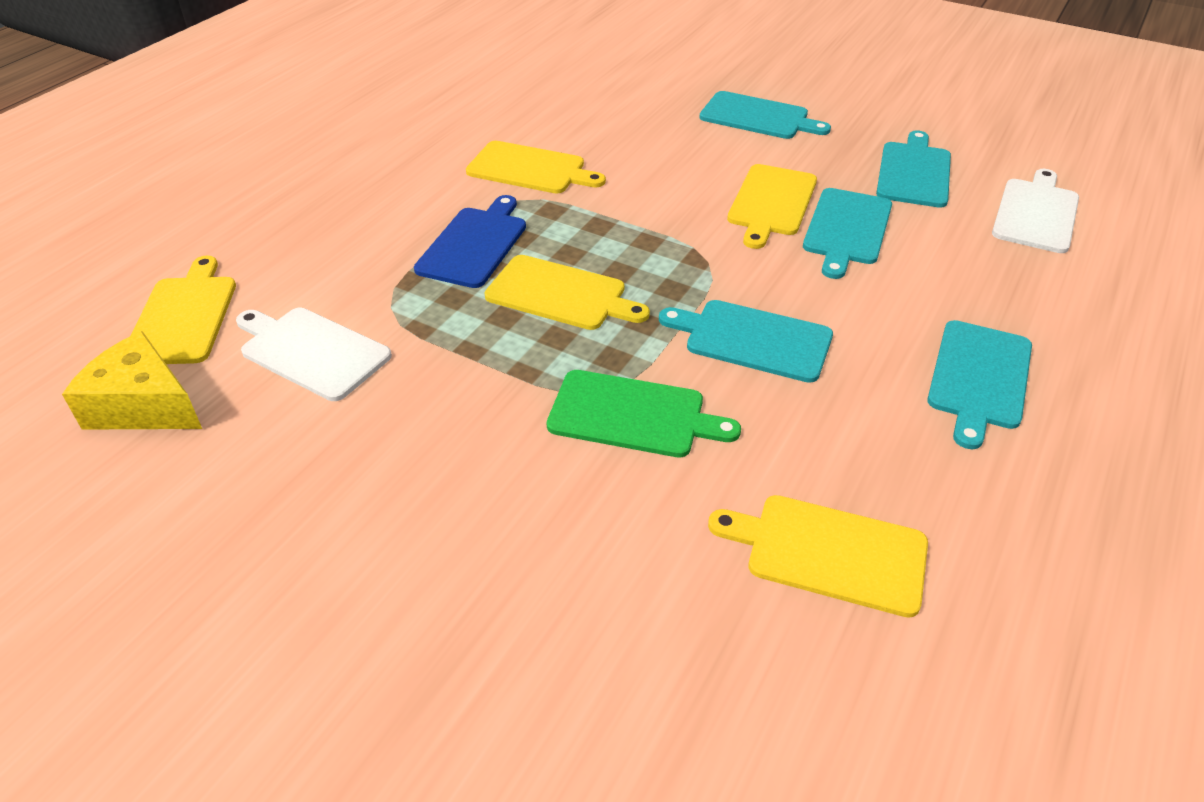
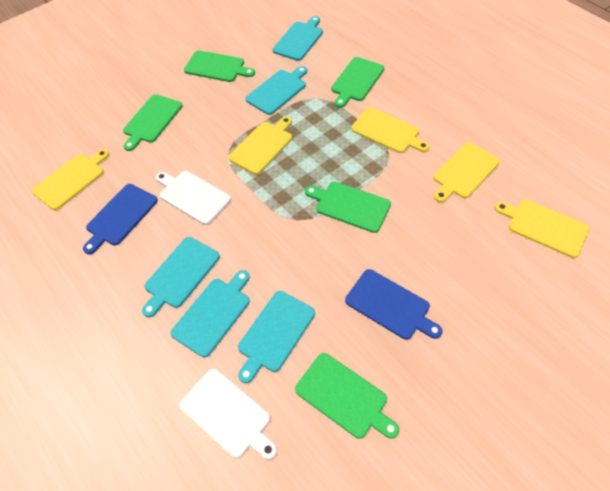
blue cutting board: [414,195,526,288] = 1 -> [83,184,158,254] [345,269,443,340] = 2
green cutting board: [547,370,741,458] = 1 -> [123,94,182,151] [184,50,255,82] [295,353,399,439] [305,181,391,233] [331,57,384,108] = 5
yellow cheese: [62,331,202,430] = 1 -> none = 0

